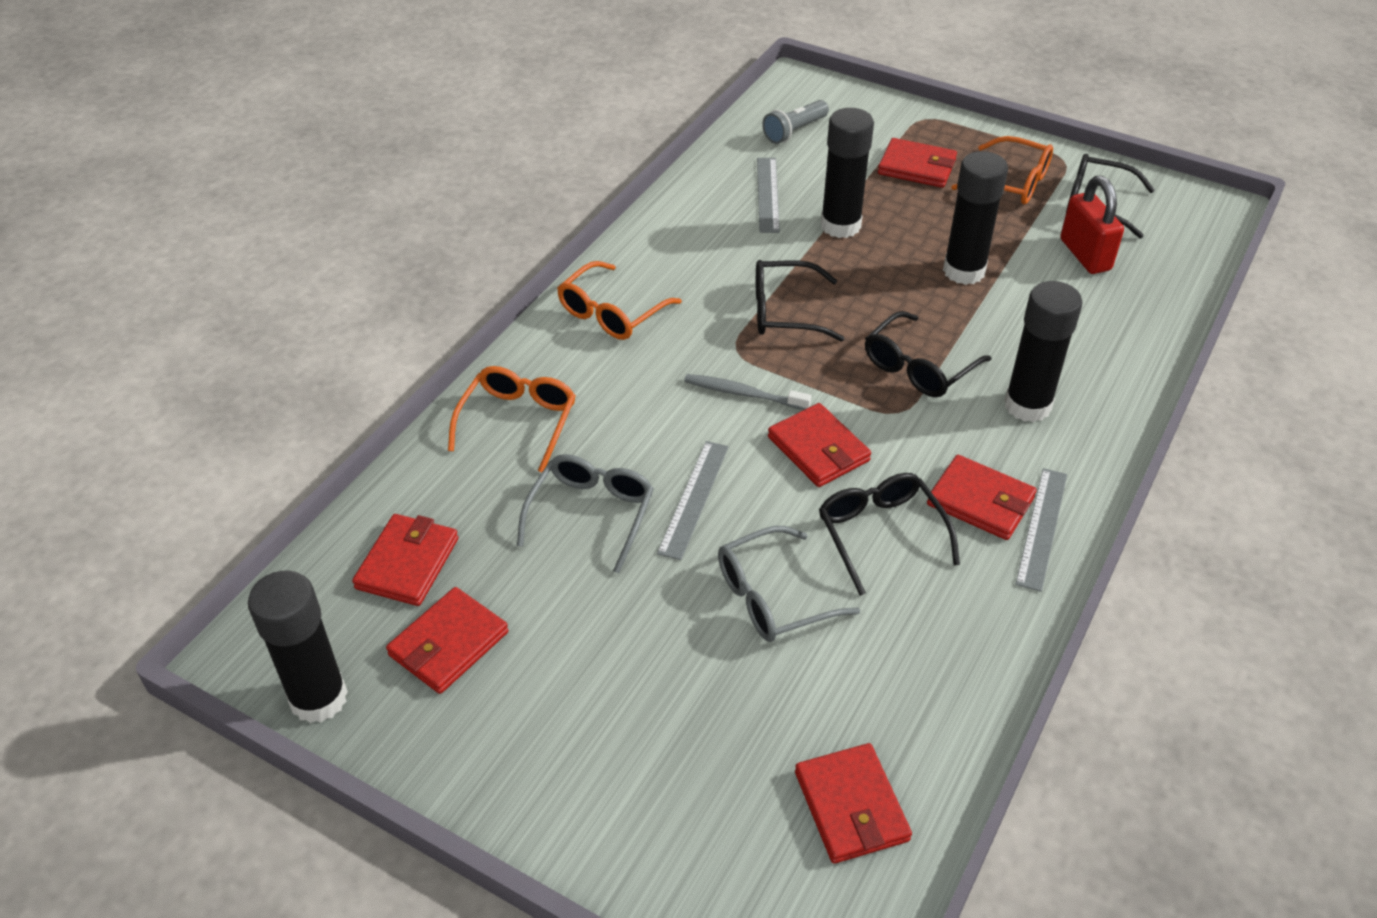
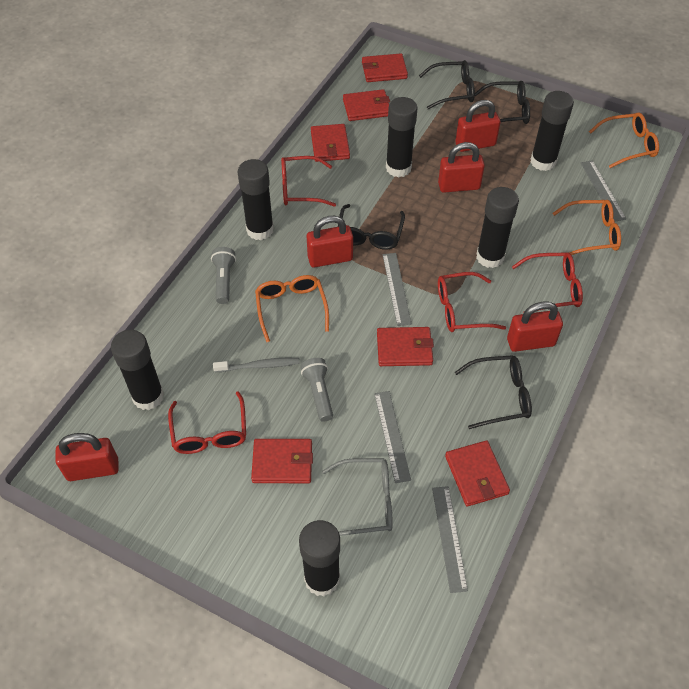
black glue stick: [248,571,348,723] [821,108,874,238] [943,151,1008,285] [1004,281,1083,422] = 4 -> [111,330,164,410] [238,159,274,240] [299,520,340,596] [386,97,418,177] [476,187,519,268] [530,91,574,171] = 6
grey flashlight: [762,100,829,144] = 1 -> [211,247,236,304] [300,358,333,422] = 2
grey glasses: [517,454,654,573] [718,526,860,642] = 2 -> [322,458,393,536] = 1
grey ruler: [657,441,729,560] [757,158,780,233] [1015,468,1067,592] = 3 -> [374,391,411,483] [383,253,412,326] [432,486,468,593] [581,160,626,222] = 4
red glasses: none = 0 -> [168,391,246,454] [281,156,336,207] [438,272,506,332] [512,252,583,313] = 4
red padlock: [1060,176,1124,274] = 1 -> [55,433,119,481] [307,216,353,267] [438,142,485,193] [455,100,501,152] [507,302,563,352] = 5

